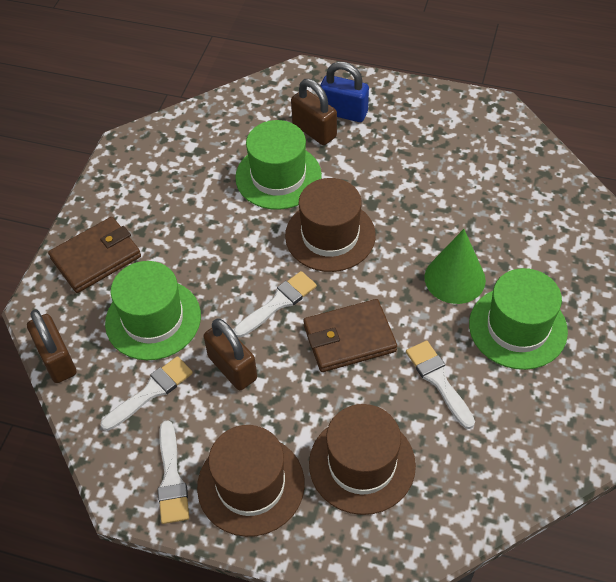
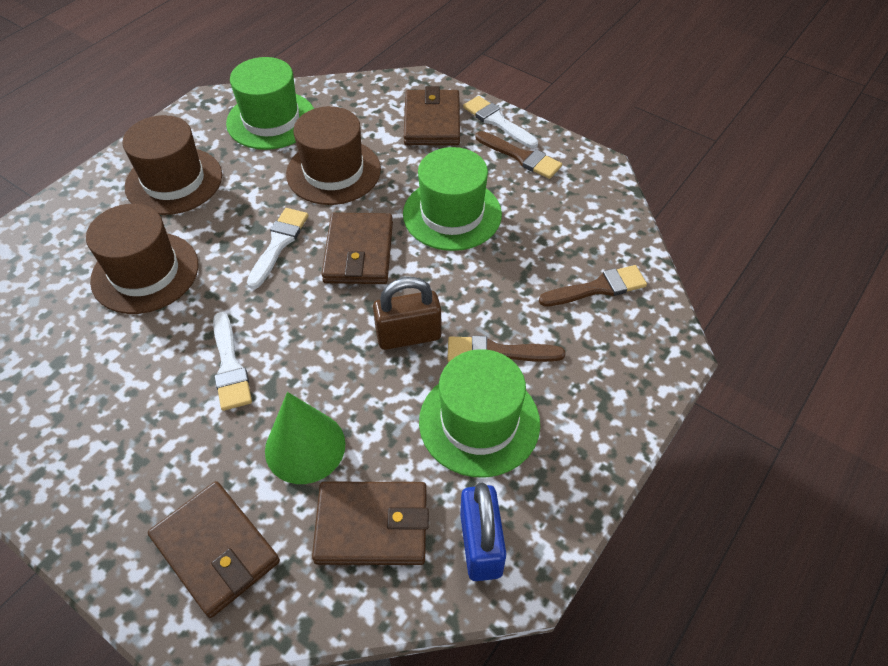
brown brush: none = 0 -> [447,336,565,362] [476,131,562,179] [539,265,647,307] = 3
brown padlock: [27,310,76,383] [204,318,257,390] [291,79,337,145] = 3 -> [373,277,441,350] = 1
brown wallet: [48,217,141,293] [303,299,397,372] = 2 -> [148,481,280,618] [312,482,429,565] [321,212,393,284] [404,86,460,145] = 4
white brush: [101,356,193,431] [157,421,189,524] [234,271,317,338] [406,340,475,429] = 4 -> [213,312,252,411] [247,208,308,289] [463,96,538,148] = 3

